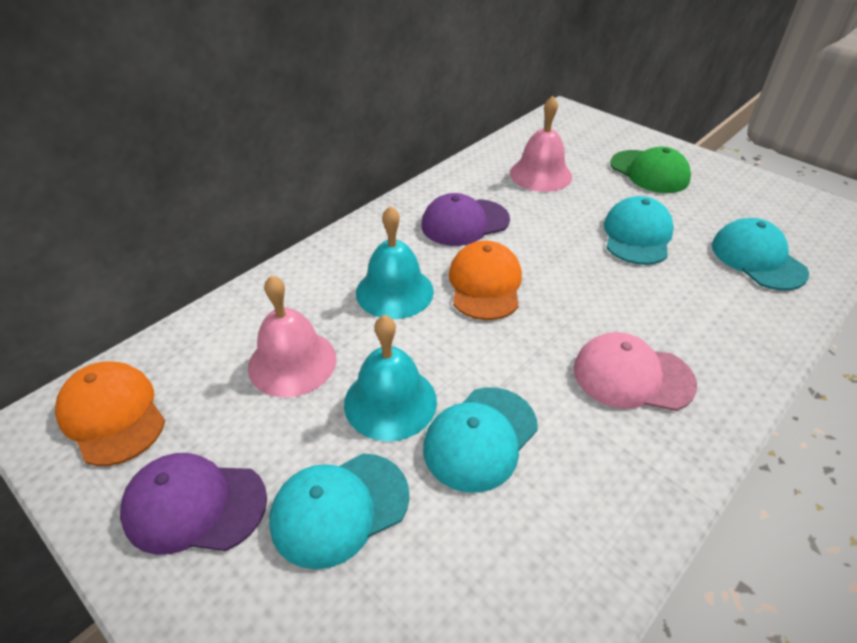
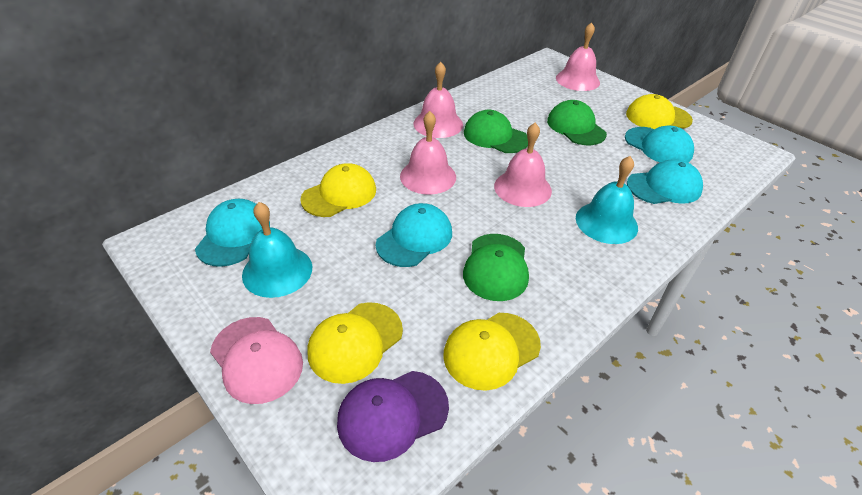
green cap: [610,146,691,193] = 1 -> [463,234,529,301] [464,110,528,153] [547,100,607,145] = 3
orange cap: [55,361,165,466] [449,241,522,320] = 2 -> none = 0
pink bell: [248,275,336,397] [510,96,572,192] = 2 -> [400,111,456,195] [413,62,463,138] [494,123,552,207] [556,22,600,91] = 4
purple cap: [120,453,267,555] [421,193,510,246] = 2 -> [337,371,449,462] = 1
yellow cap: none = 0 -> [300,163,376,217] [308,302,403,384] [443,313,541,391] [626,94,693,129] = 4

